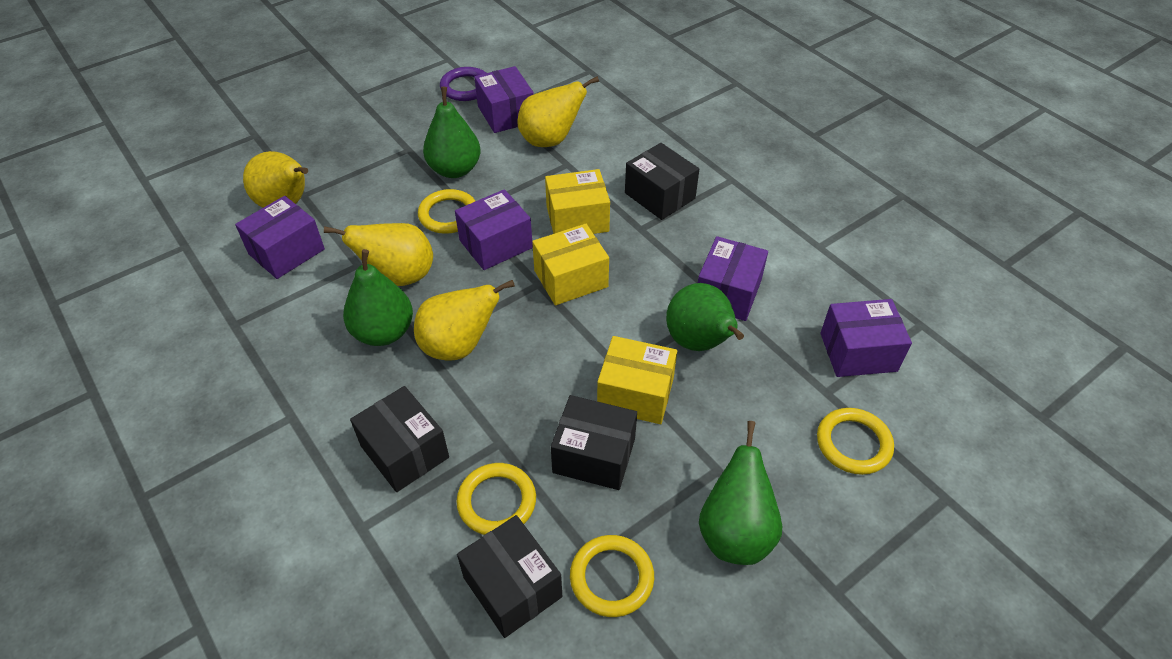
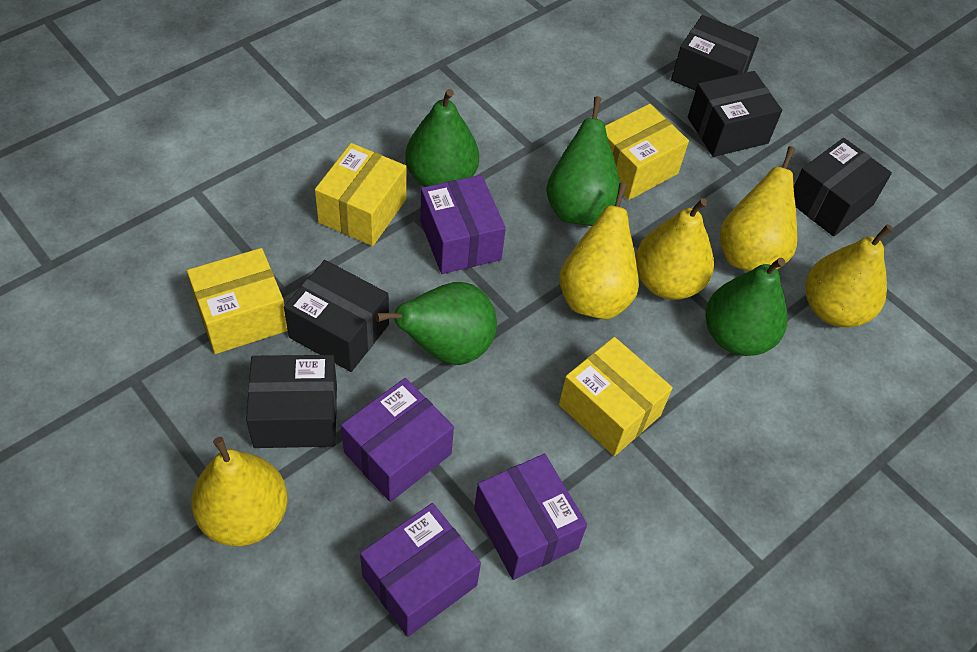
black box: [350,386,449,492] [457,515,562,638] [551,395,637,490] [625,143,699,220] = 4 -> [246,355,337,448] [284,260,389,372] [671,15,759,91] [688,71,782,157] [794,138,892,237] = 5
purple box: [235,196,325,279] [455,189,533,270] [474,66,534,133] [698,236,768,321] [820,299,912,377] = 5 -> [341,378,454,502] [360,503,481,637] [420,175,506,274] [474,454,587,580] = 4
purple ring: [440,67,486,101] = 1 -> none = 0
yellow box: [532,224,609,305] [545,169,610,234] [597,336,677,424] = 3 -> [187,248,288,354] [315,143,406,246] [559,337,673,456] [605,104,689,200] = 4
yellow pear: [243,151,308,208] [324,223,433,286] [414,280,515,360] [517,76,599,147] = 4 -> [191,437,288,546] [559,183,639,319] [635,198,714,300] [720,146,797,272] [805,224,893,327] = 5
yellow ring: [418,189,475,234] [457,463,536,535] [570,535,654,617] [817,408,894,475] = 4 -> none = 0

